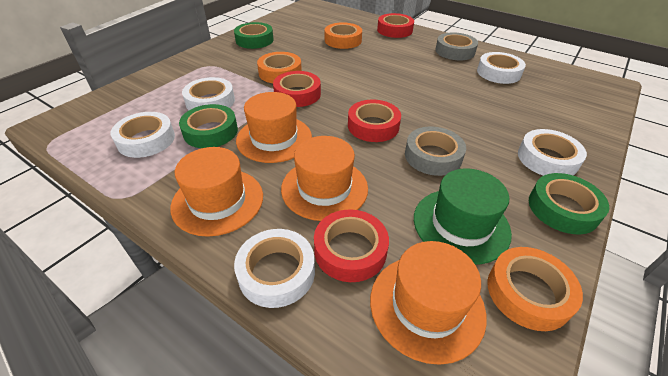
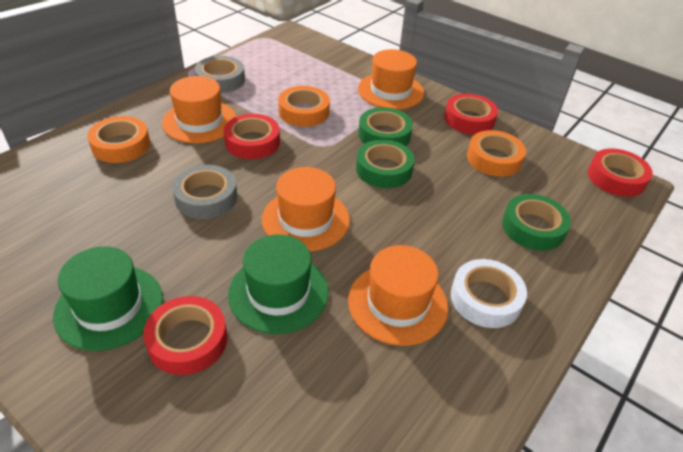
green hat: [414,169,512,265] = 1 -> [53,246,163,351] [228,234,329,334] = 2
white tape: [111,112,175,158] [182,77,235,110] [234,229,315,308] [477,52,526,84] [518,129,587,176] = 5 -> [451,259,527,328] = 1

